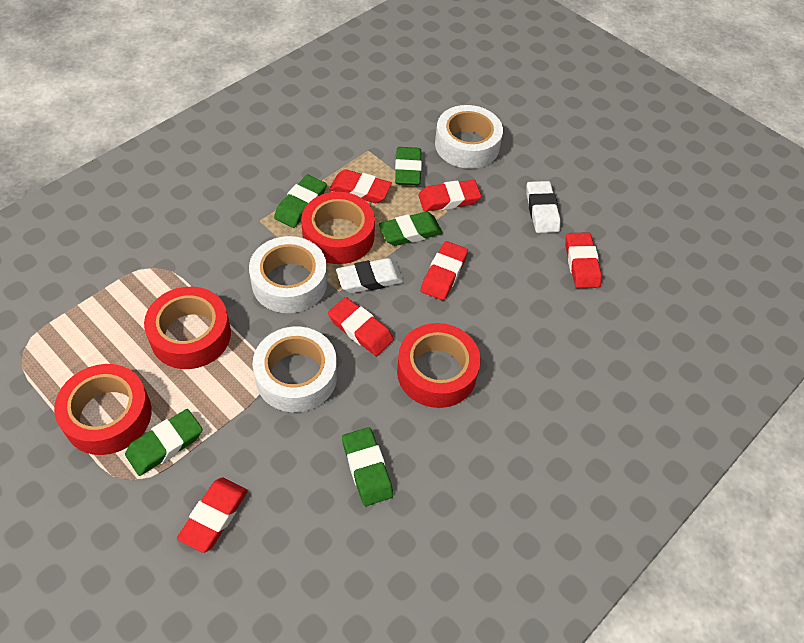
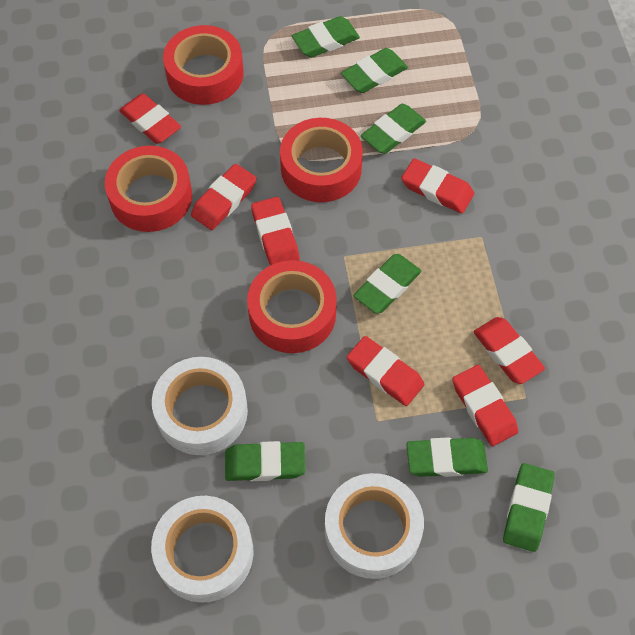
green eraser: [125,409,203,476] [274,175,327,228] [342,427,393,506] [379,212,443,246] [395,147,422,185] = 5 -> [225,441,305,481] [292,16,360,57] [341,48,408,93] [353,254,421,314] [361,104,426,154] [406,437,488,477] [503,463,555,552] = 7
red eraser: [177,477,248,553] [328,297,394,356] [329,169,392,203] [418,180,481,212] [421,241,468,300] [565,232,602,288] = 6 -> [119,93,181,144] [191,164,256,230] [251,197,300,266] [347,336,424,406] [401,158,474,213] [453,365,518,446] [473,317,545,384] = 7
white eraser: [336,258,403,293] [526,181,561,233] = 2 -> none = 0

